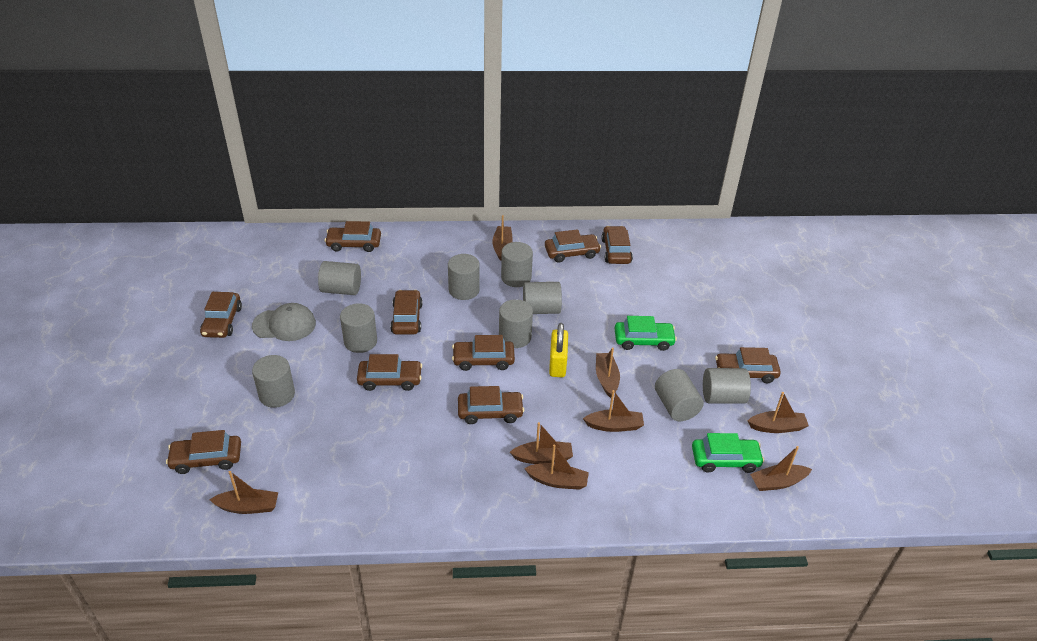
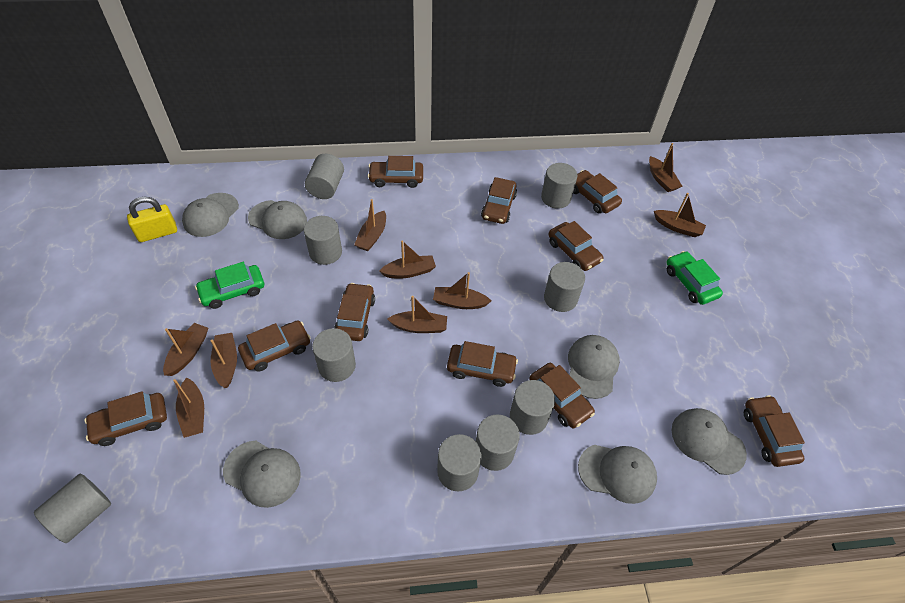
brown boat: [209,471,278,514] [492,215,513,261] [510,422,573,464] [524,444,589,490] [583,390,644,432] [596,348,620,398] [748,392,809,433] [750,446,812,491] = 8 -> [163,323,208,376] [173,377,204,438] [210,333,237,388] [354,199,386,251] [379,241,436,279] [387,296,447,333] [433,272,491,309] [649,143,683,192] [654,193,706,237] = 9
grey cap: [252,303,316,341] = 1 -> [182,193,239,237] [223,441,301,508] [248,200,307,239] [568,335,620,399] [578,445,657,504] [671,408,747,475] = 6

